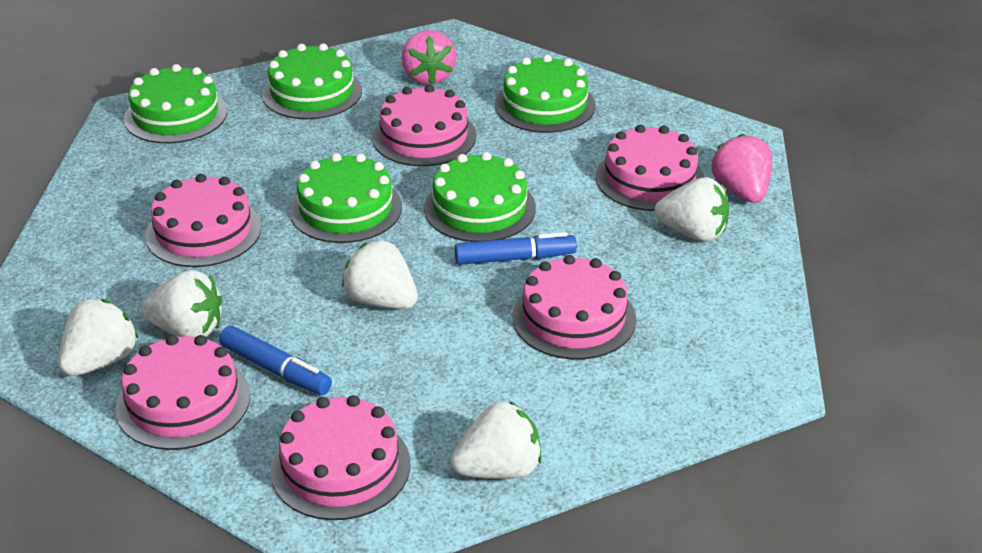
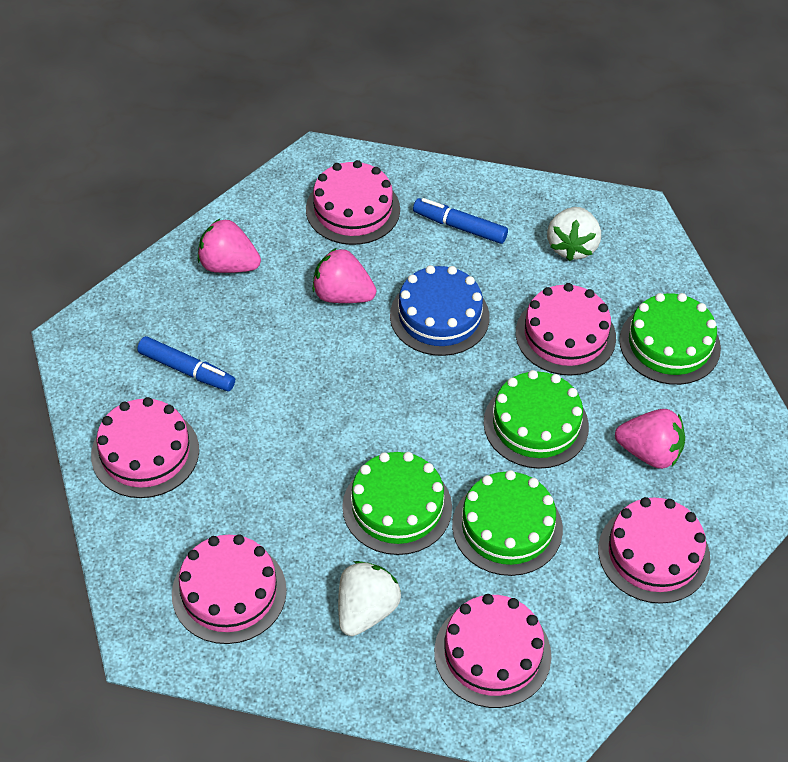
blue cake: none = 0 -> [390,265,490,356] = 1
green cake: [124,64,227,143] [262,43,362,119] [290,153,402,243] [424,152,536,242] [495,55,596,133] = 5 -> [342,452,452,555] [452,470,563,576] [484,370,589,469] [619,293,721,385] = 4
pink strawberry: [402,30,457,85] [711,134,772,203] = 2 -> [198,219,261,273] [312,248,376,303] [615,409,685,469] = 3
white strawberry: [58,299,139,376] [141,270,222,337] [342,240,418,309] [451,401,542,479] [655,177,729,242] = 5 -> [338,561,401,636] [547,207,601,261] = 2

